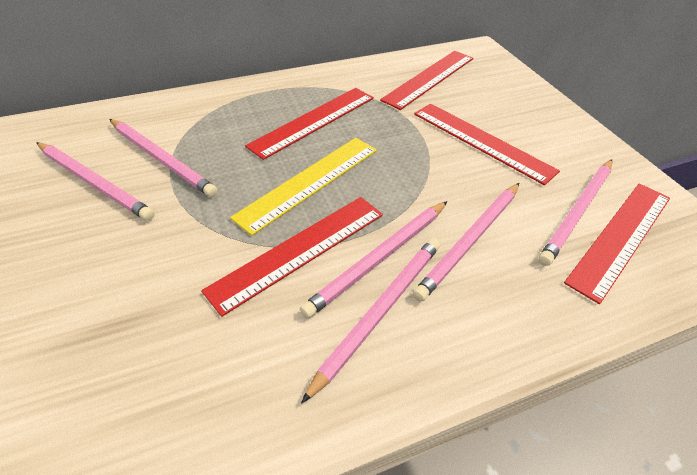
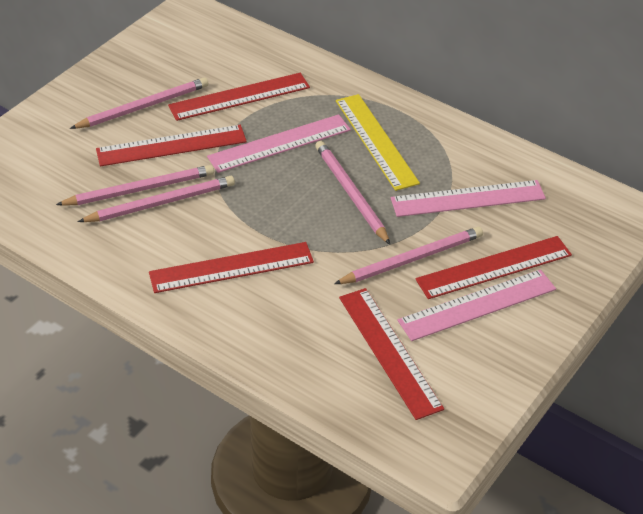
pink pencil: [36,142,155,221] [109,119,218,197] [300,201,448,318] [301,238,440,404] [413,183,519,302] [538,159,613,266] = 6 -> [56,165,214,206] [70,77,209,129] [78,176,235,222] [315,141,390,245] [334,227,483,284] = 5
pink ruler: none = 0 -> [207,114,351,173] [391,180,546,217] [397,269,556,341] = 3

